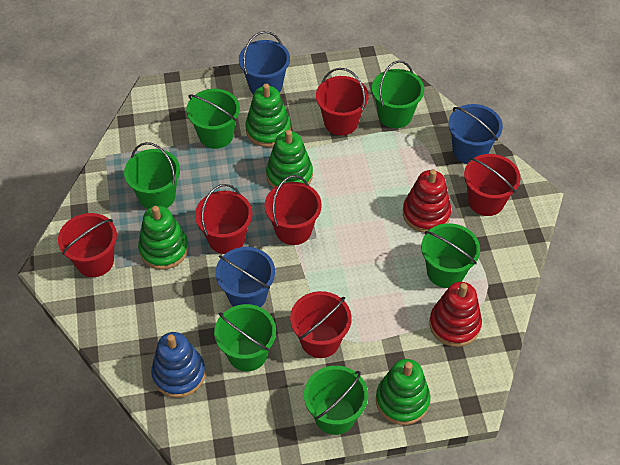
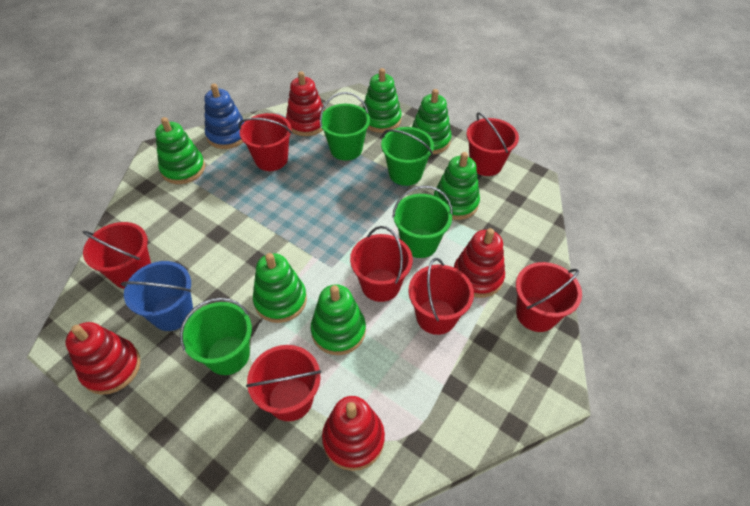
blue bucket: [216,247,275,307] [239,31,290,94] [448,104,503,164] = 3 -> [121,261,193,331] = 1
green bucket: [124,142,180,209] [186,89,240,149] [214,304,276,372] [304,366,368,435] [372,61,424,128] [421,223,480,288] = 6 -> [180,298,252,375] [319,92,370,161] [381,127,434,186] [392,186,453,258] = 4
green stacking toy: [138,206,188,270] [245,84,291,147] [266,130,313,188] [376,359,431,425] = 4 -> [155,117,205,184] [253,253,307,323] [311,284,366,355] [363,68,402,133] [412,89,451,154] [434,152,480,220] = 6
red bucket: [58,213,117,277] [195,184,252,254] [265,175,322,245] [290,291,352,358] [316,68,369,135] [464,154,520,216] = 6 -> [82,222,151,289] [238,113,292,171] [246,345,321,421] [350,226,413,302] [409,258,474,335] [467,112,519,176] [516,262,582,332] = 7
red stacking toy: [403,169,451,233] [429,282,482,347] = 2 -> [65,322,141,395] [286,71,325,136] [322,396,385,471] [454,228,505,298] = 4

